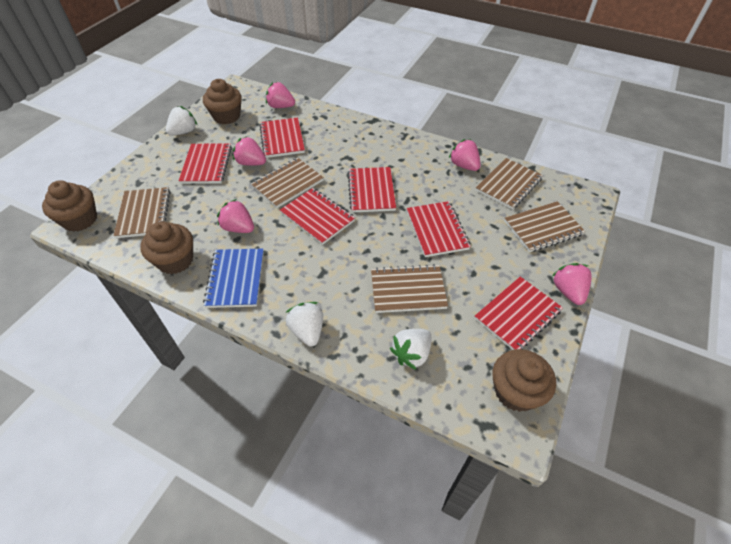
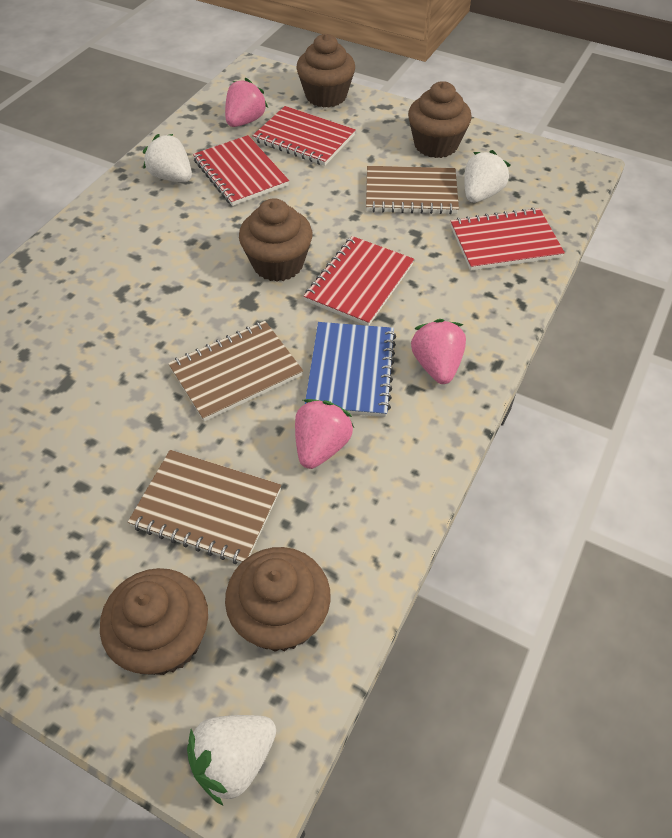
brown cupcake: [42,180,97,232] [140,221,193,274] [203,79,242,124] [493,349,556,412] = 4 -> [100,568,208,675] [225,547,331,652] [239,198,312,282] [296,34,355,108] [408,81,472,158] = 5
brown notebook: [113,187,171,238] [251,158,324,208] [371,264,448,313] [476,158,543,210] [504,201,585,252] = 5 -> [128,450,281,564] [168,321,303,422] [366,166,459,214] = 3
pink strawberry: [217,199,254,233] [233,136,266,166] [266,82,295,108] [449,139,481,171] [552,263,592,305] = 5 -> [225,78,268,127] [295,399,354,469] [411,319,466,384] = 3
red notebook: [178,143,232,184] [259,117,305,158] [280,188,355,245] [348,167,396,213] [407,201,471,257] [474,277,563,350] = 6 -> [193,135,289,206] [253,106,356,166] [304,236,414,326] [451,208,565,271] = 4

